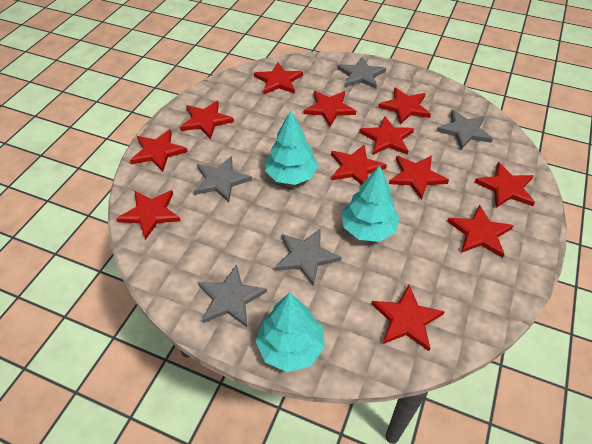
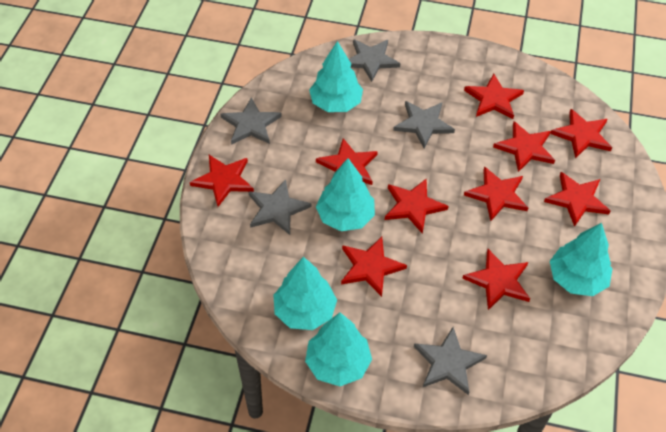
red star: [116,190,181,240] [130,129,188,172] [180,100,234,139] [254,63,303,94] [303,91,356,126] [331,145,387,185] [359,116,414,155] [372,285,445,351] [378,87,431,125] [389,156,449,200] [447,204,514,258] [474,162,535,208] = 12 -> [190,155,254,207] [316,138,378,185] [341,237,407,297] [385,179,449,234] [462,249,530,310] [464,74,524,119] [464,167,528,221] [493,121,555,172] [544,172,611,227] [550,109,612,159] = 10
turquoise tree: [256,293,325,372] [265,111,318,185] [342,165,400,242] = 3 -> [273,257,337,330] [305,312,372,386] [309,41,363,112] [316,158,375,231] [550,223,612,296] = 5

